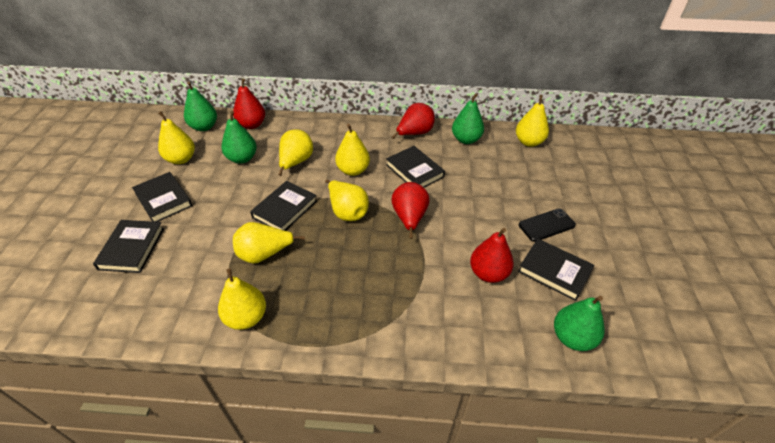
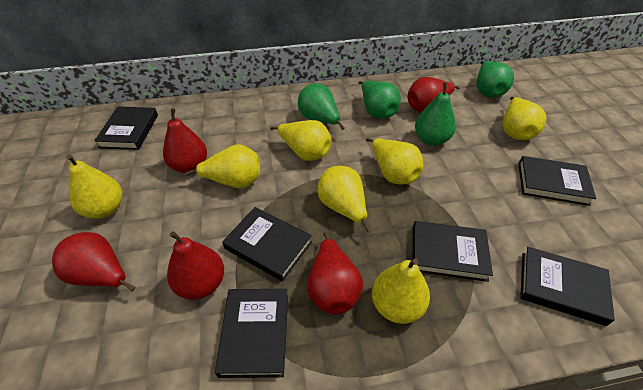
black book: [93,220,164,273] [132,172,192,222] [250,181,317,231] [386,146,445,188] [518,239,594,301] = 5 -> [94,106,158,150] [215,289,288,378] [222,207,312,281] [412,221,493,282] [518,156,596,206] [520,247,615,326] = 6
black phone: [519,208,576,242] = 1 -> none = 0
red pear: [233,79,265,129] [392,103,435,139] [392,182,429,239] [470,228,514,283] = 4 -> [52,232,136,291] [163,108,207,173] [167,231,224,300] [307,232,363,314] [408,77,460,113] = 5

